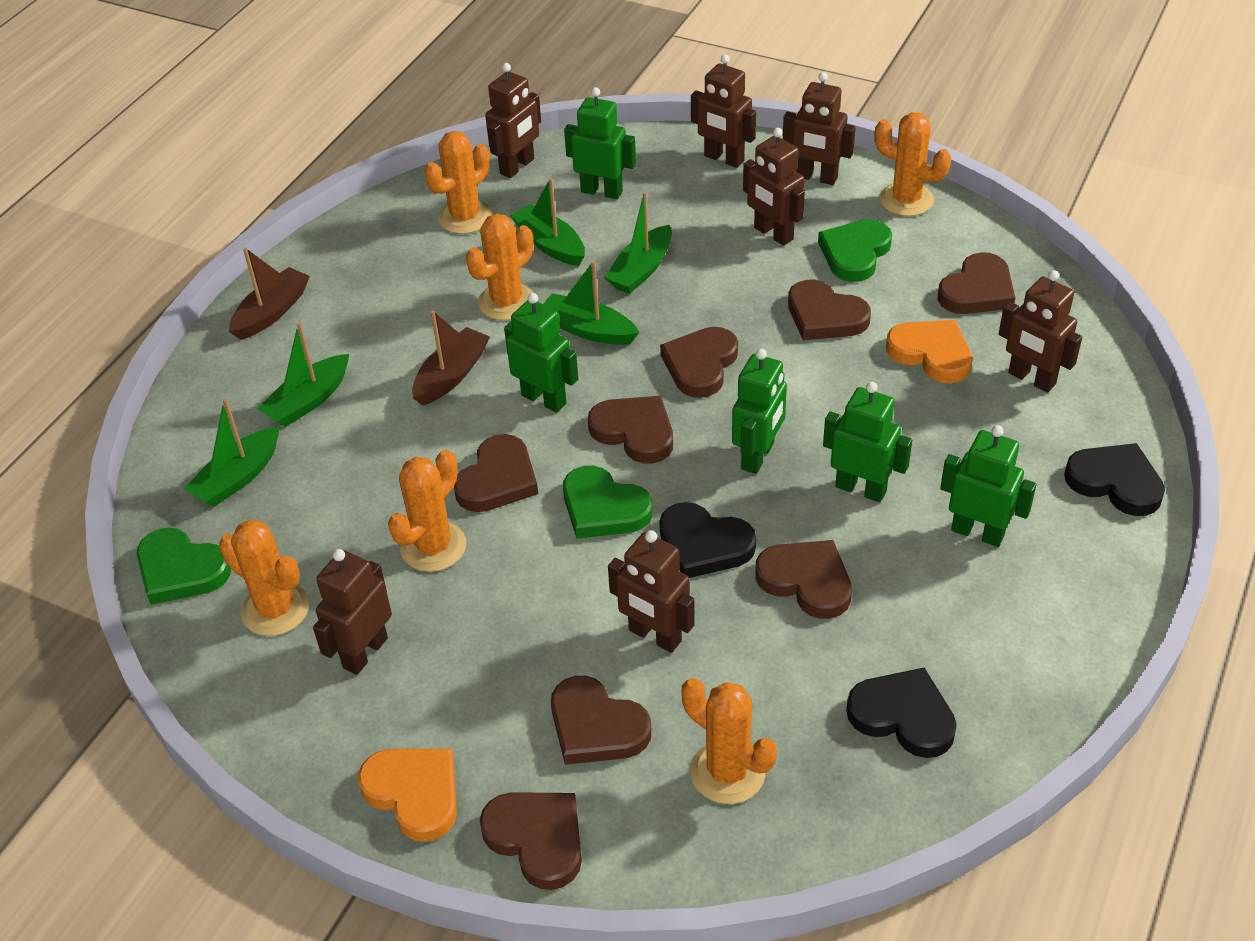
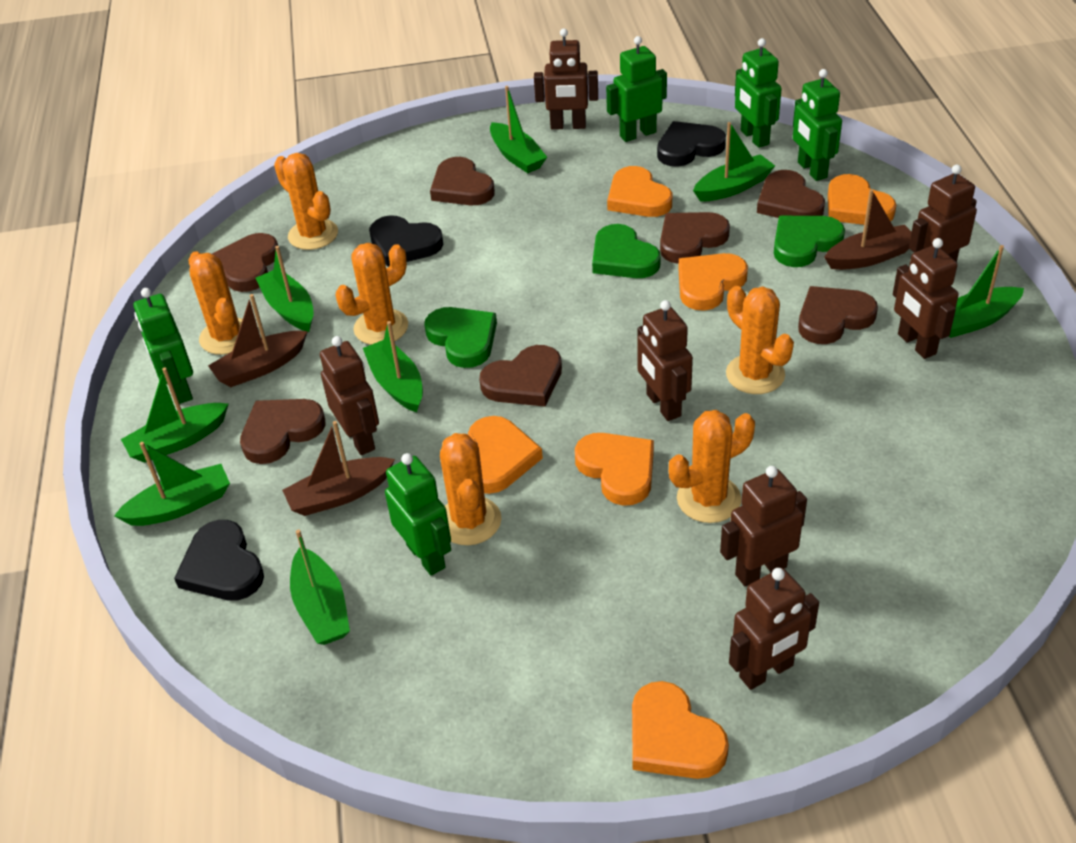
brown boat: [229,247,310,340] [412,310,490,406] = 2 -> [208,294,308,387] [282,421,395,516] [824,189,911,270] = 3
brown heart: [454,434,538,512] [480,792,582,890] [551,676,651,765] [588,396,673,464] [660,327,738,398] [755,540,852,619] [788,280,871,340] [938,252,1015,314] = 8 -> [212,233,278,292] [240,399,325,464] [430,157,495,205] [479,345,562,407] [660,212,730,264] [757,170,825,218] [798,286,878,344] = 7
green boat: [184,399,280,507] [257,323,349,427] [510,178,585,266] [544,261,639,345] [605,192,672,294] = 5 -> [114,442,230,526] [121,367,228,463] [256,246,314,332] [290,530,350,645] [363,321,423,413] [490,86,547,173] [693,122,775,201] [949,245,1024,338] = 8
orange heart: [358,749,457,842] [886,320,972,383] = 2 -> [468,416,543,494] [575,433,654,506] [607,166,672,217] [632,681,729,779] [678,253,748,311] [828,174,896,225] = 6

